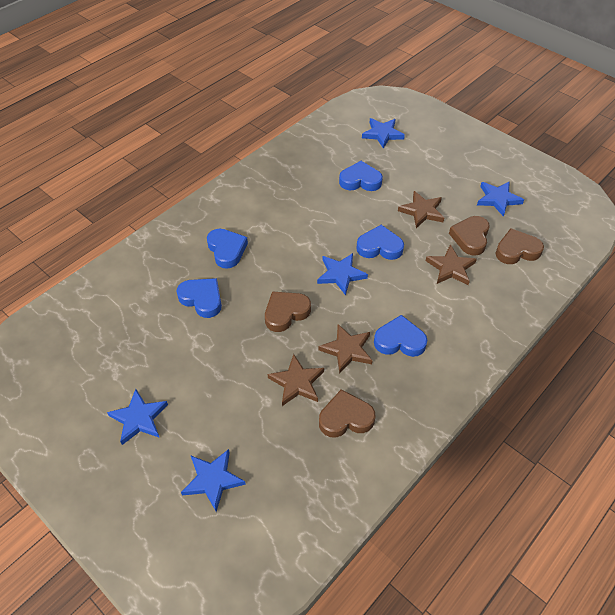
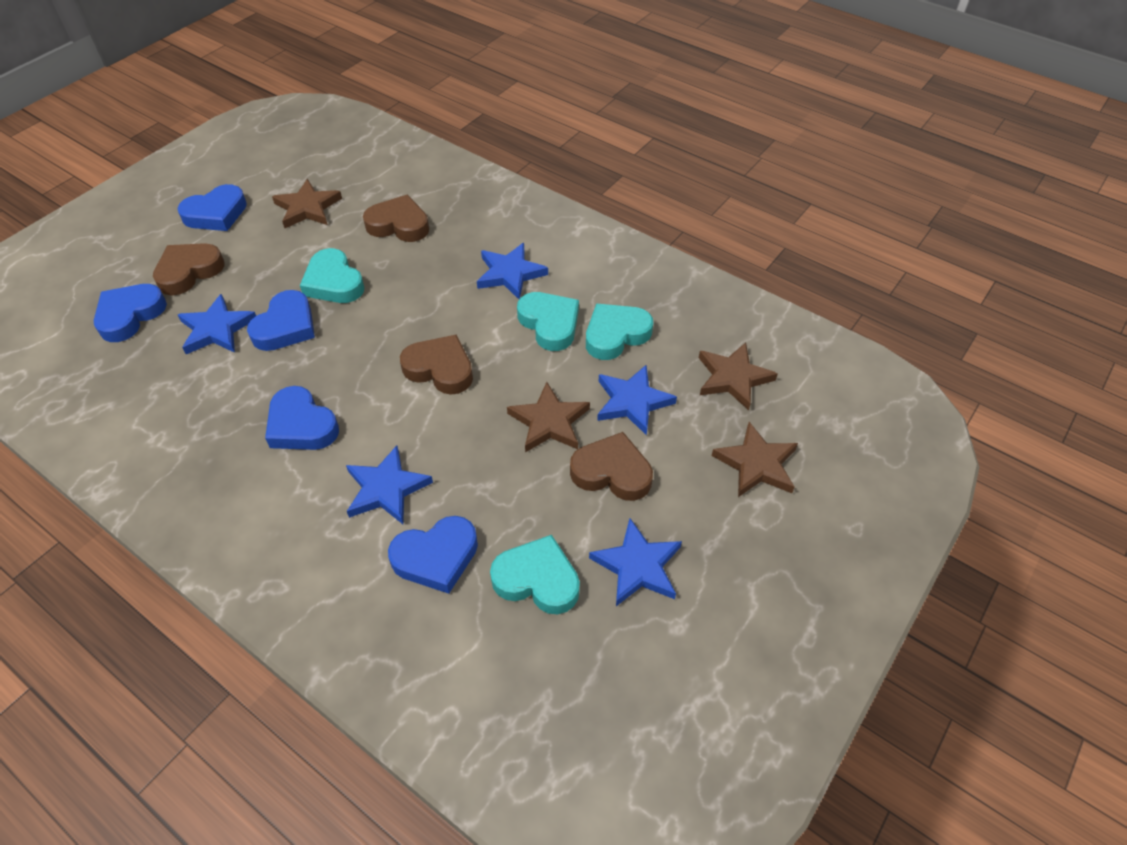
turquoise heart: none = 0 -> [300,248,365,303] [490,535,580,614] [517,292,579,351] [586,303,653,360] = 4

